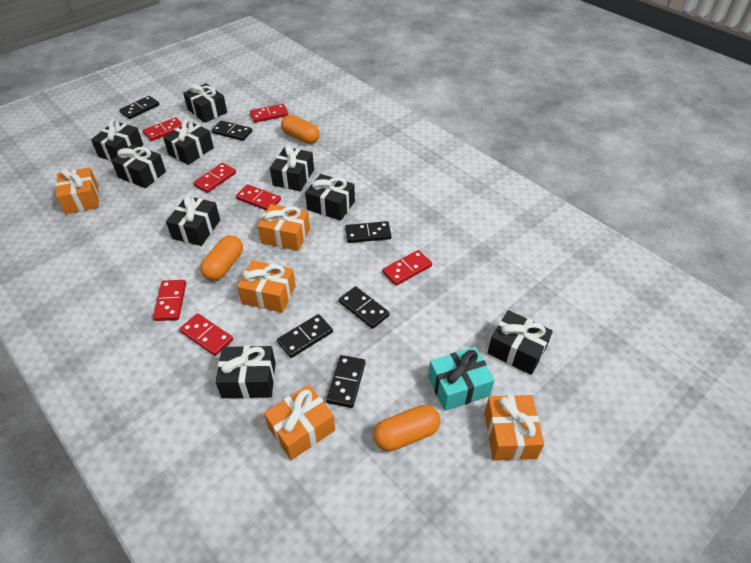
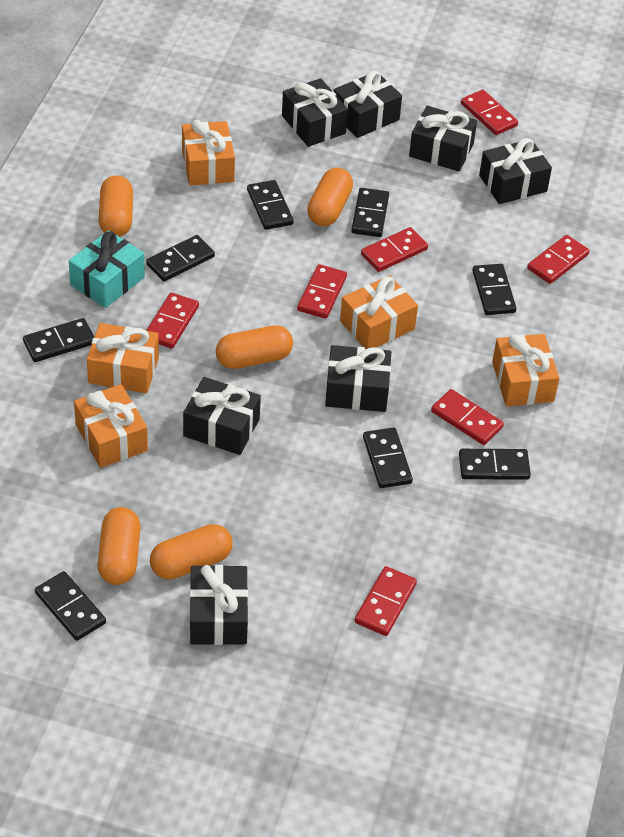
black domino: [119,96,159,119] [211,121,252,141] [277,314,333,358] [326,355,366,408] [339,286,390,329] [345,221,391,243] = 6 -> [23,318,94,362] [35,571,106,641] [146,235,215,282] [247,180,294,230] [351,188,389,237] [363,428,413,488] [459,449,531,480] [472,264,516,315] = 8
black gift: [91,119,143,161] [111,144,166,188] [163,119,214,165] [166,195,220,246] [183,83,227,123] [216,346,276,399] [270,145,314,191] [305,174,355,221] [487,310,553,375] = 9 -> [183,377,261,455] [190,565,248,645] [282,78,348,147] [325,345,391,412] [334,71,402,138] [409,106,477,171] [479,138,552,204] = 7
orange capsule: [200,235,243,281] [281,115,320,144] [373,405,440,451] = 3 -> [98,507,140,585] [99,175,133,237] [150,524,233,580] [216,325,293,369] [307,168,353,226] = 5

